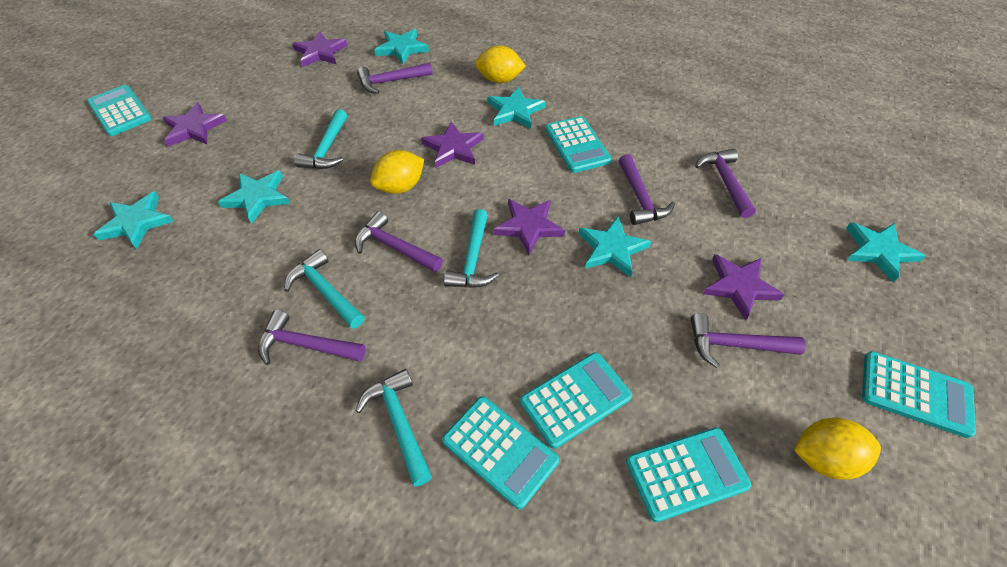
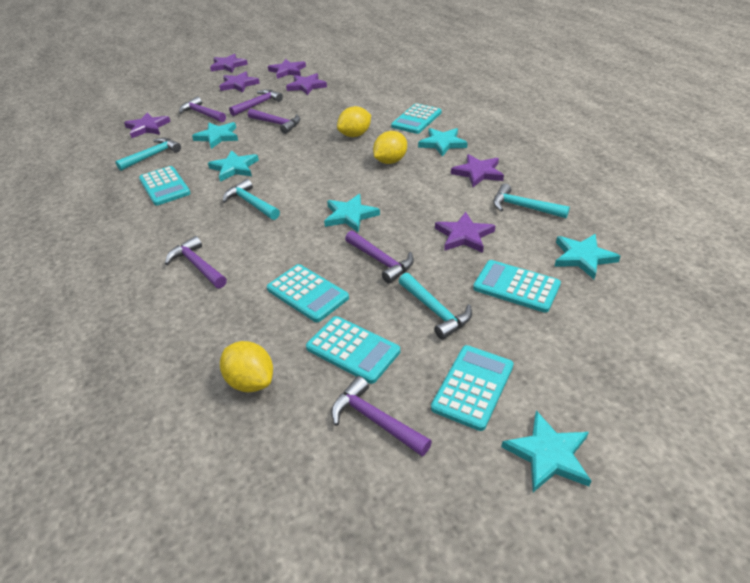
purple star: [162,102,227,147] [292,31,348,67] [421,122,484,168] [494,199,565,255] [703,254,784,321] = 5 -> [124,112,170,138] [210,54,248,72] [219,71,260,93] [268,59,306,79] [286,73,327,95] [435,212,496,253] [451,154,504,187] = 7

